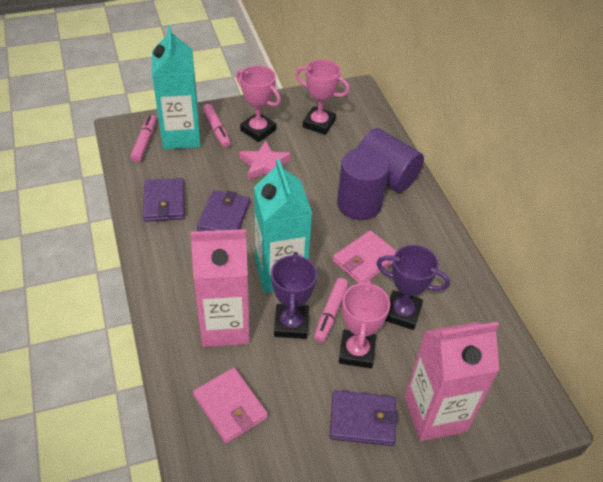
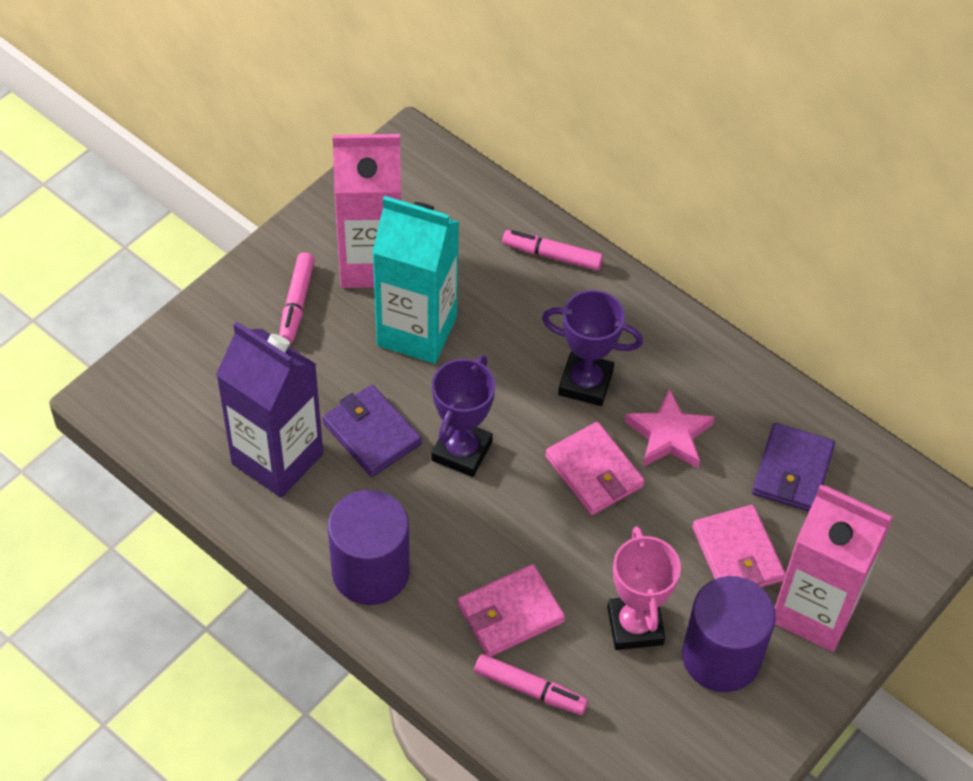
pink trophy: [236,65,281,142] [295,59,350,135] [339,279,390,368] = 3 -> [607,527,681,650] = 1
pink wallet: [193,368,268,444] [333,230,396,283] = 2 -> [457,564,565,657] [545,422,645,515] [692,505,785,587] = 3
purple carton: none = 0 -> [216,321,323,498] = 1
purple wallet: [143,178,185,222] [197,190,250,231] [330,390,398,446] = 3 -> [322,385,422,477] [752,423,835,512] = 2
turquoise carton: [152,25,201,150] [254,159,312,293] = 2 -> [372,196,459,364] = 1

